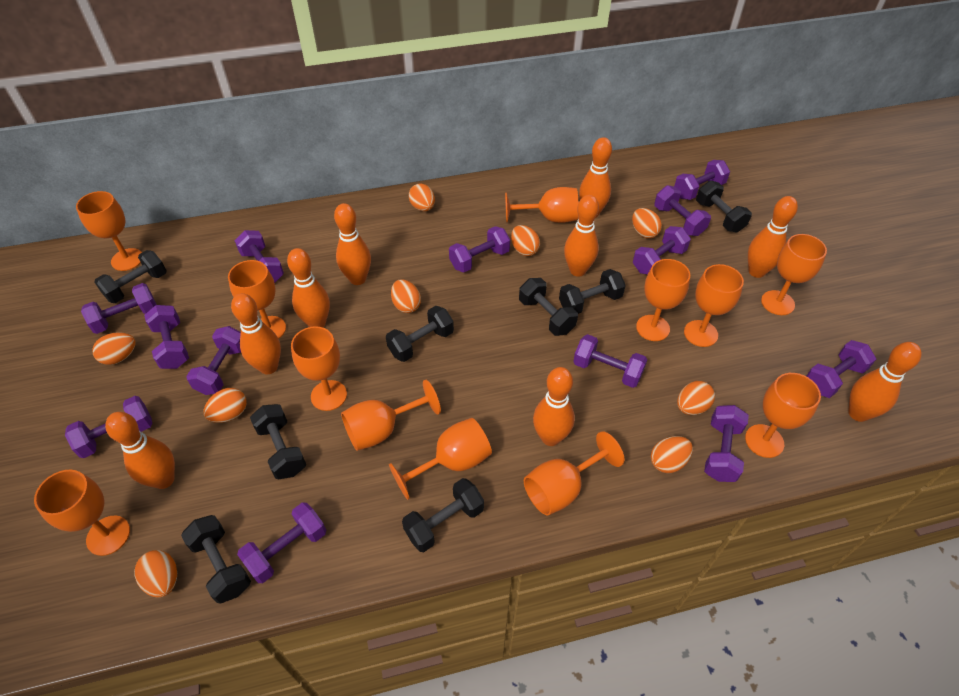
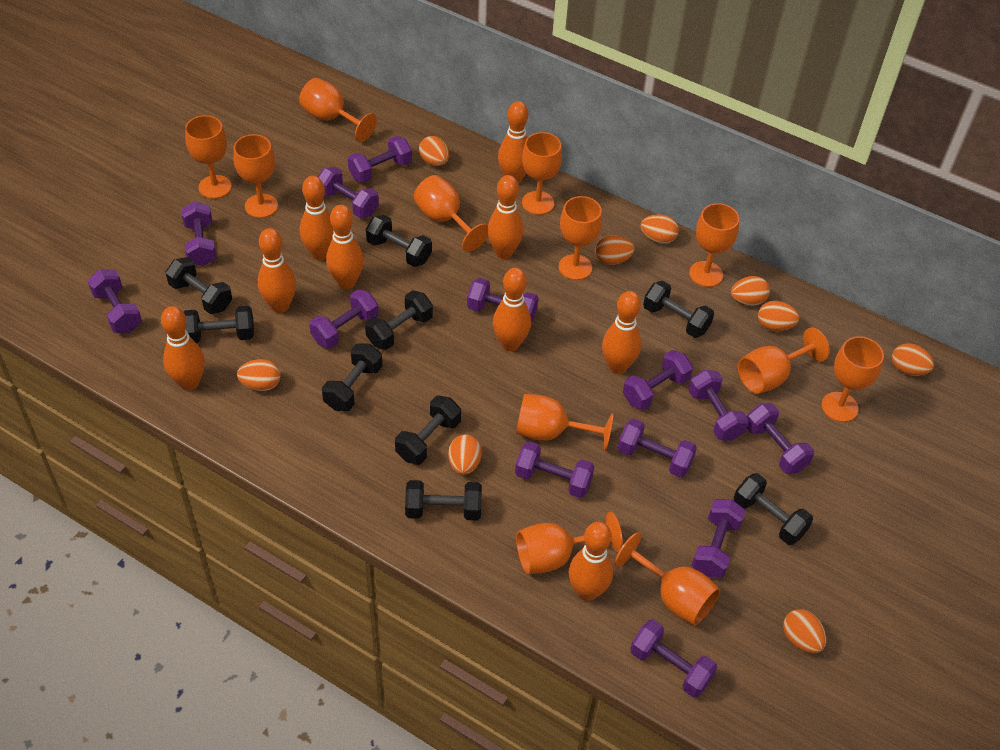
black dumbbell: [95,250,167,303] [181,515,251,604] [250,404,306,479] [386,306,454,362] [402,478,484,552] [519,278,578,336] [559,269,626,314] [696,181,752,232] = 8 -> [166,257,232,314] [183,306,254,343] [322,344,383,411] [365,290,433,350] [366,214,432,267] [395,396,461,465] [405,480,482,521] [643,281,714,338] [734,473,813,545] = 9

